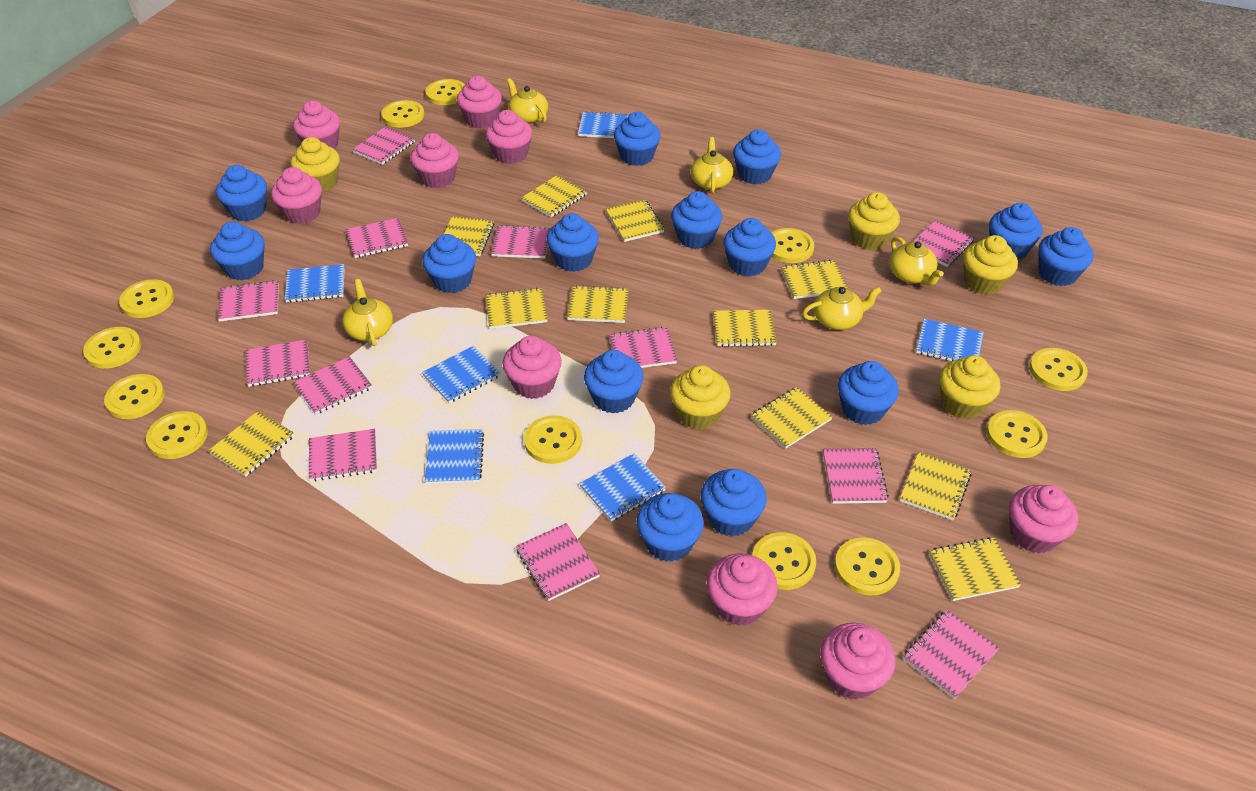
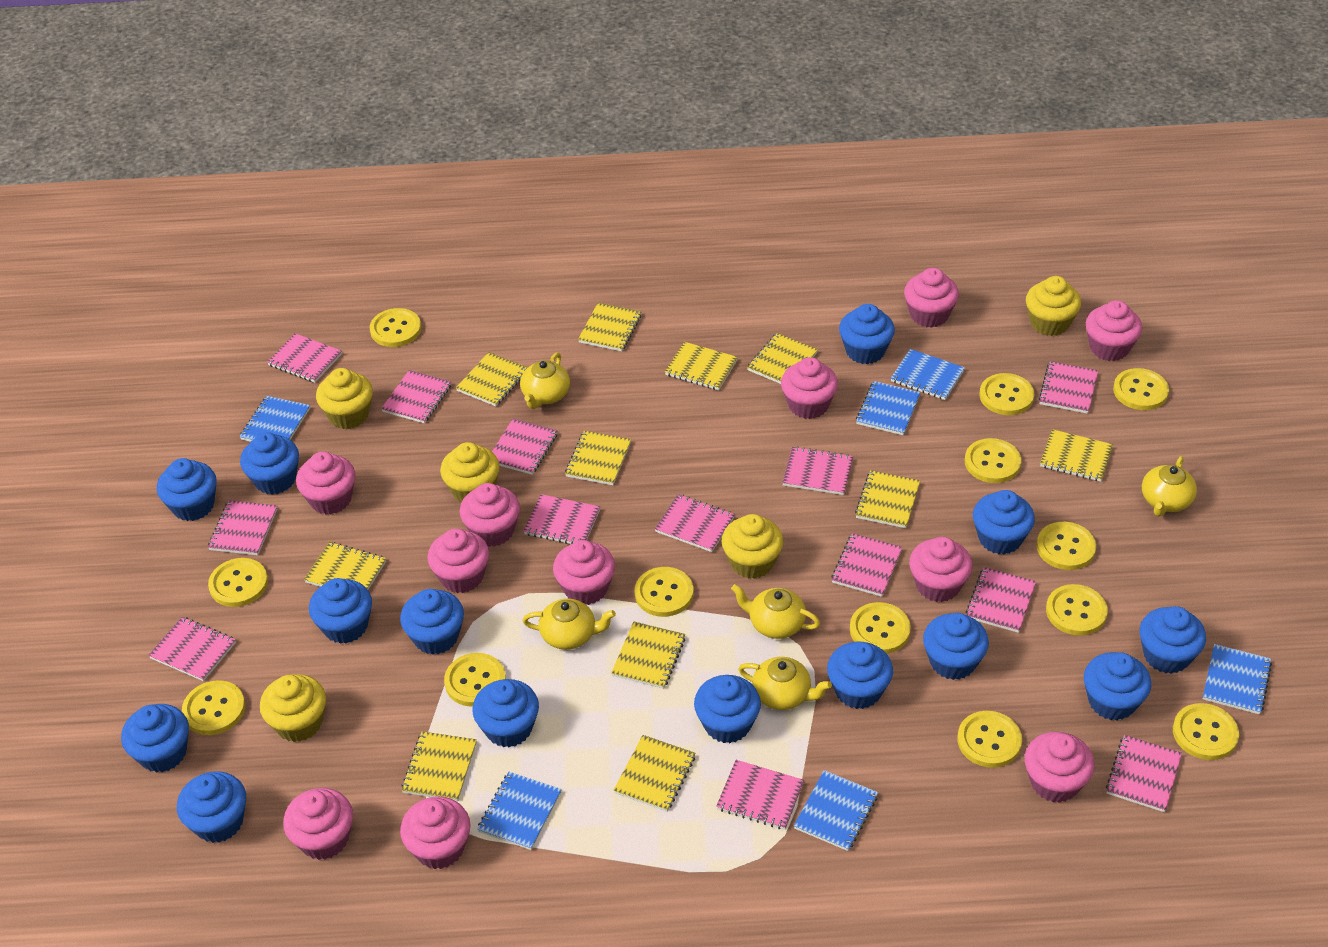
pink cupcake: [271,167,322,224] [293,101,340,149] [410,133,459,188] [457,76,502,128] [486,110,532,164] [503,336,562,399] [707,554,778,626] [820,623,895,700] [1009,485,1078,554] = 9 -> [283,788,353,860] [296,452,356,514] [400,797,471,869] [427,528,489,593] [460,483,520,547] [553,540,615,605] [781,357,838,419] [904,268,959,328] [909,537,972,602] [1025,732,1094,803] [1086,300,1142,361] = 11
pink notebook: [217,280,279,322] [246,339,310,387] [293,356,372,415] [309,429,377,481] [346,218,408,258] [352,126,415,165] [491,225,550,259] [516,523,600,601] [609,327,677,368] [823,448,889,504] [903,610,999,699] [913,220,975,267] = 12 -> [148,617,236,681] [208,500,277,555] [267,333,342,383] [381,370,451,423] [492,419,558,475] [524,494,600,544] [655,494,735,552] [716,760,804,830] [782,446,853,495] [831,533,902,597] [965,567,1036,633] [1038,361,1098,414] [1106,735,1182,812] = 13
yellow button: [83,327,141,368] [104,374,165,419] [119,279,174,318] [146,411,208,459] [381,100,424,128] [426,79,465,105] [524,415,582,464] [752,532,816,590] [771,228,814,263] [835,537,900,596] [987,410,1048,458] [1029,348,1088,391] = 12 -> [182,680,245,735] [208,558,268,607] [370,308,421,347] [444,653,506,707] [635,567,694,617] [850,602,911,654] [957,711,1022,768] [965,438,1021,483] [980,373,1034,415] [1036,522,1096,570] [1046,584,1108,636] [1113,368,1169,410] [1173,703,1239,760] = 13

